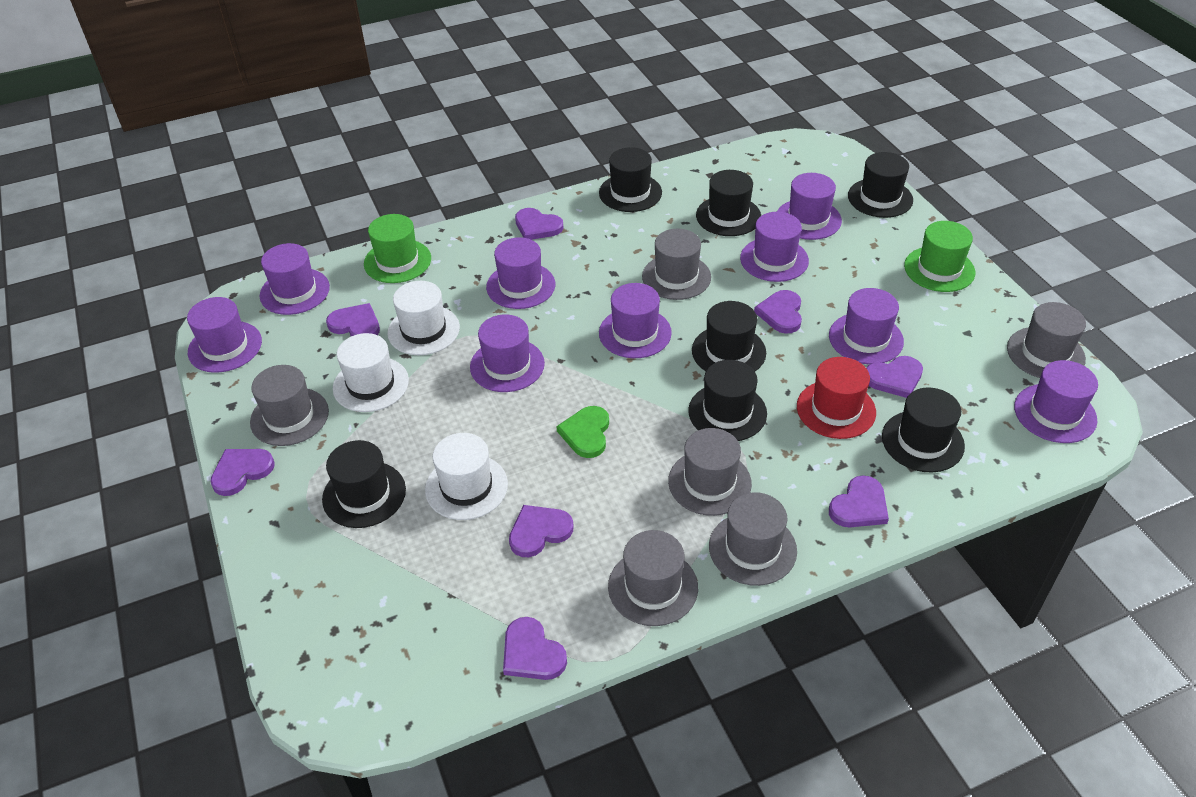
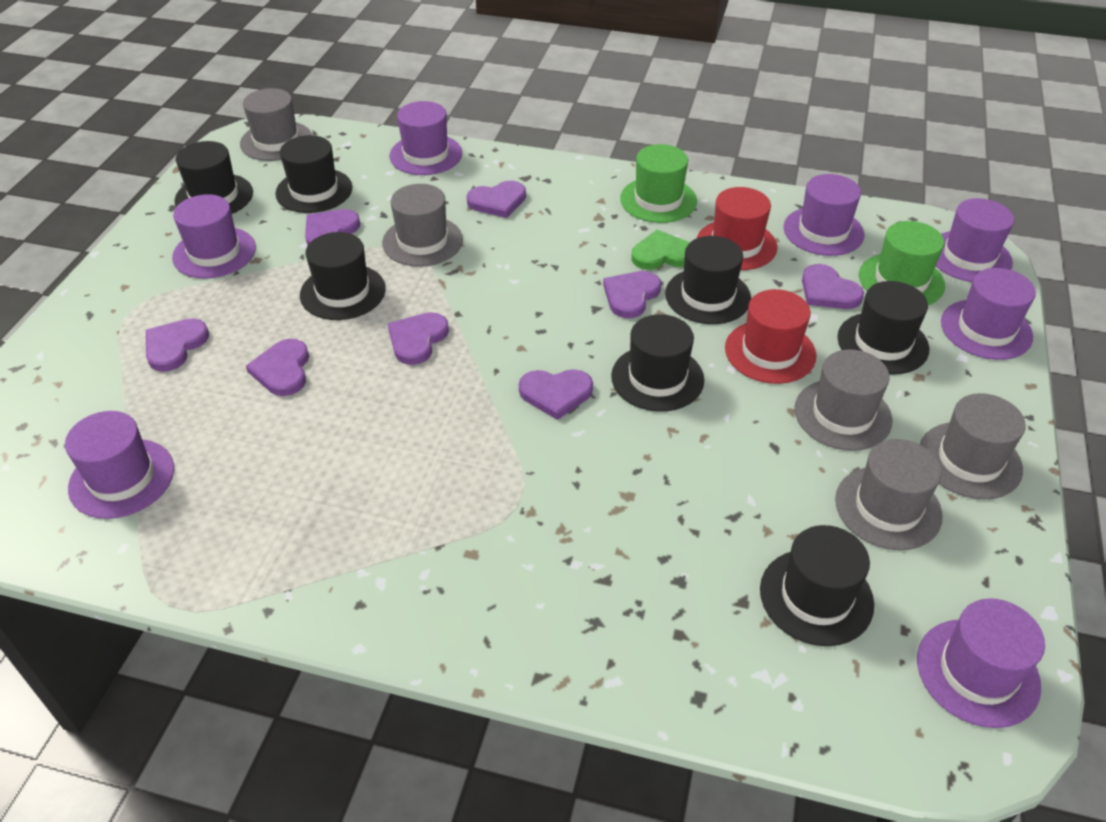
grey hat: [250,365,329,446] [608,530,698,626] [642,229,711,300] [668,428,752,516] [709,492,797,586] [1007,302,1086,378] = 6 -> [240,88,312,161] [382,184,463,267] [794,349,893,451] [835,439,943,550] [920,393,1026,500] = 5
purple hat: [187,297,262,373] [260,243,330,315] [470,314,545,392] [486,237,555,309] [599,283,672,358] [740,212,809,282] [777,173,842,240] [829,288,904,364] [1014,360,1098,443] = 9 -> [65,411,174,519] [172,194,256,279] [389,101,462,175] [783,174,864,256] [917,598,1045,728] [936,198,1014,282] [941,268,1036,360] = 7
red hat: [797,357,876,439] = 1 -> [696,187,777,270] [725,289,816,384] = 2
white hat: [333,333,409,412] [387,281,460,355] [425,433,508,520] = 3 -> none = 0

